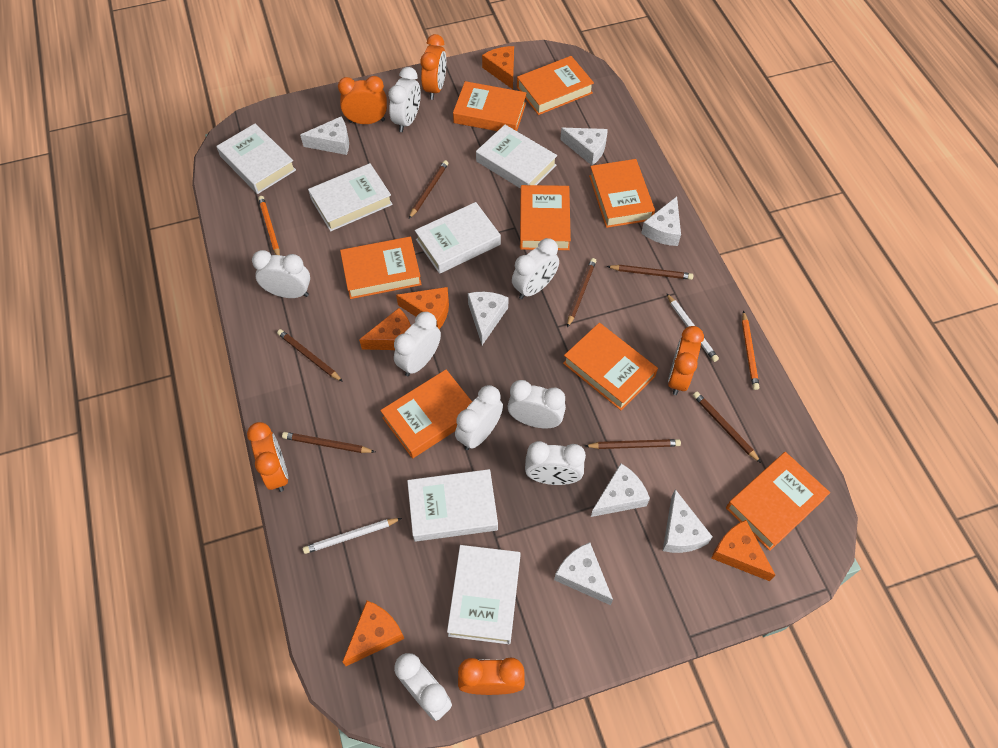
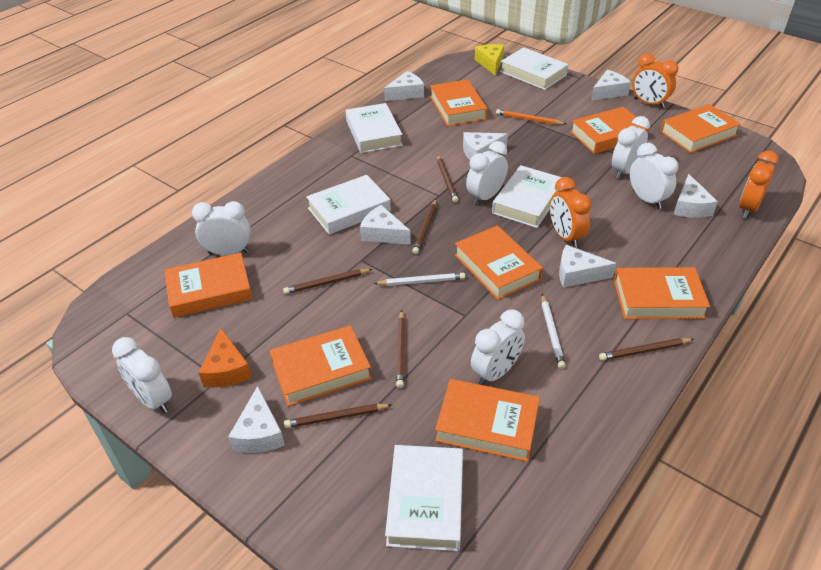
brown pencil: [277,329,343,382] [282,432,375,453] [409,160,448,219] [567,258,596,328] [585,439,681,449] [607,265,693,280] [693,392,761,463] = 7 -> [283,269,373,294] [284,403,392,428] [396,310,405,388] [412,199,437,254] [437,154,459,202] [599,338,694,361] = 6
orange cheese: [343,601,404,666] [359,308,411,350] [396,287,449,329] [482,46,514,89] [711,520,775,581] = 5 -> [199,328,252,387] = 1
orange clock: [247,422,288,492] [338,76,387,124] [420,34,446,100] [458,658,525,695] [668,326,704,395] = 5 -> [550,177,592,248] [632,53,679,108] [739,150,779,218] = 3
orange pencil: [258,196,280,255] [742,311,759,390] = 2 -> [496,109,566,125] = 1
white book: [216,123,296,194] [308,163,393,232] [407,469,498,542] [415,202,501,274] [447,545,521,644] [476,125,557,189] = 6 -> [306,175,391,235] [346,103,403,153] [385,445,463,551] [492,165,563,228] [500,47,569,90] = 5
white clock: [252,250,310,298] [388,67,421,132] [394,312,441,376] [394,653,452,721] [455,385,503,450] [508,380,566,428] [512,238,559,299] [525,441,586,485] = 8 -> [112,337,172,413] [192,201,251,256] [466,141,508,205] [471,310,525,385] [612,116,650,179] [630,143,678,209] = 6
yellow cheese: none = 0 -> [475,44,504,75] = 1

